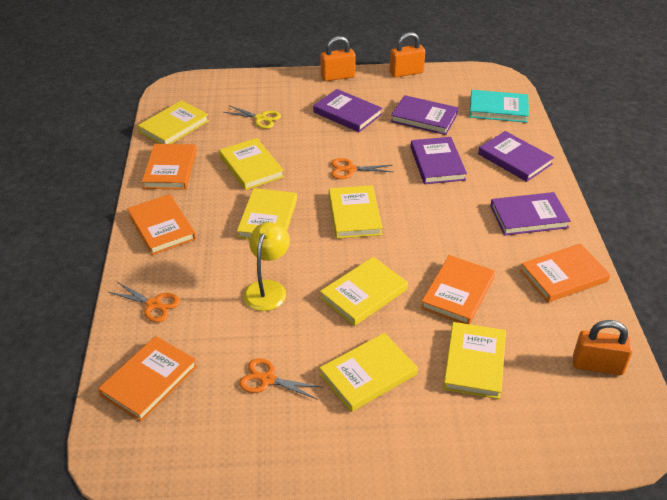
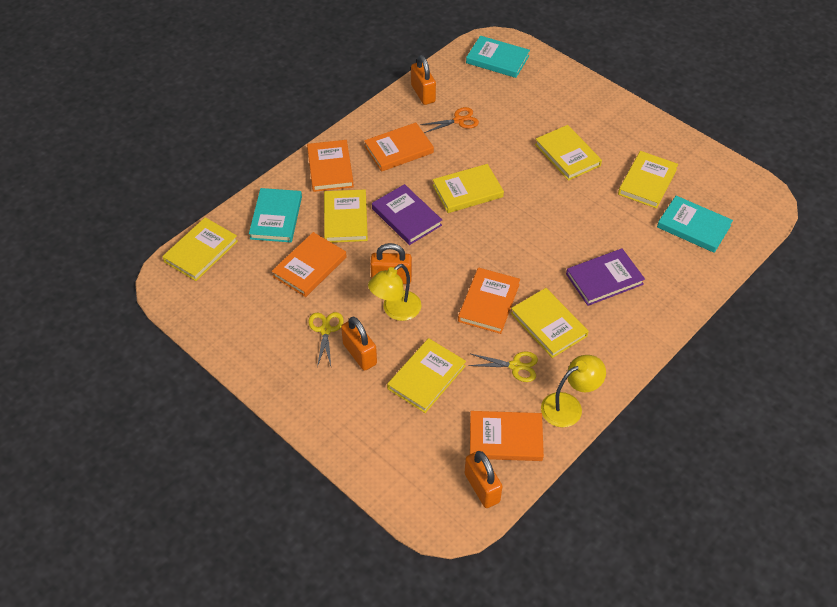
orange padlock: [321,36,356,81] [390,32,425,78] [573,320,633,375] = 3 -> [341,316,377,371] [370,243,412,284] [411,55,436,105] [465,451,503,508] = 4
orange scissors: [108,282,180,322] [239,358,322,400] [331,158,392,179] = 3 -> [420,107,479,133] = 1
purple book: [313,89,382,132] [391,95,458,135] [410,137,467,184] [478,131,554,182] [490,192,571,236] = 5 -> [372,184,442,245] [566,249,645,306] = 2
turquoise book: [469,90,529,123] = 1 -> [249,188,302,242] [466,36,530,78] [657,196,733,253] = 3
yellow lamp: [243,222,290,311] = 1 -> [368,264,422,321] [541,355,606,427] = 2
yellow scissors: [224,105,281,129] = 1 -> [308,312,344,367] [468,351,538,382] = 2

